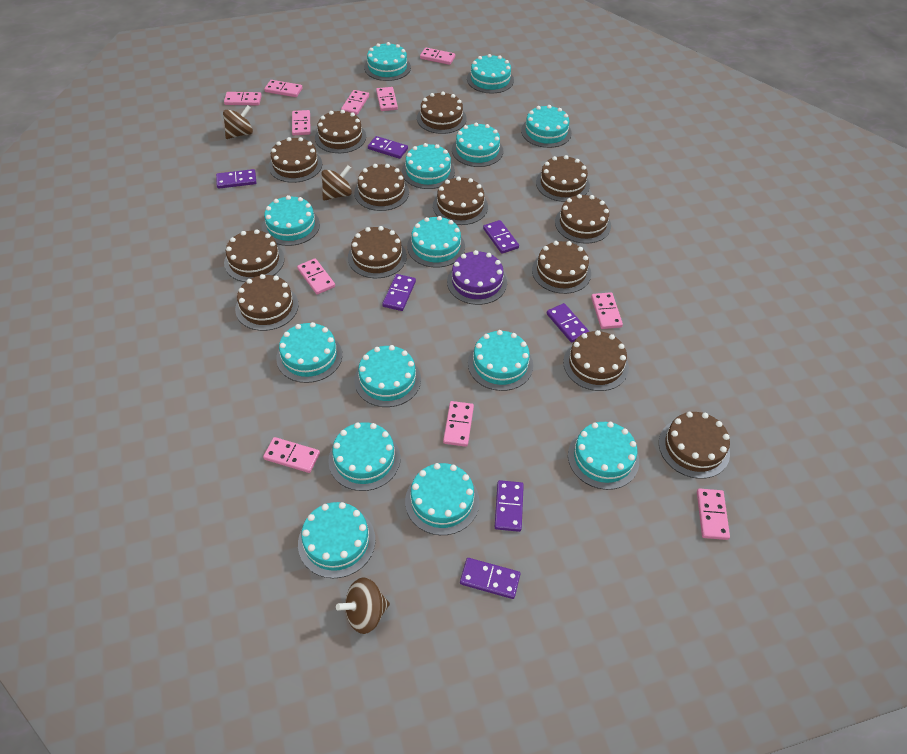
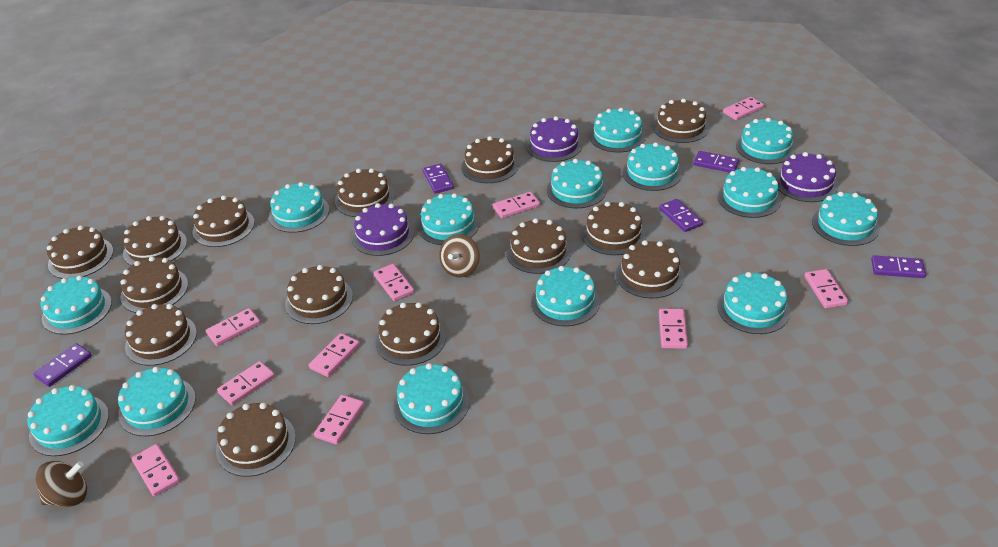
brown cake: [224,229,285,282] [235,274,298,331] [269,137,322,183] [315,110,366,153] [348,226,407,278] [354,164,409,211] [417,91,467,134] [433,176,488,225] [532,241,591,294] [536,155,590,202] [555,194,611,244] [563,330,629,391] [659,412,730,479] = 13 -> [47,225,113,279] [120,256,188,313] [123,216,187,266] [125,304,197,366] [192,196,254,247] [216,403,296,477] [285,265,353,324] [335,168,394,217] [375,302,446,366] [461,136,519,183] [506,218,571,274] [582,202,646,255] [616,240,684,298] [653,99,709,143] = 14
brown spinning top: [223,105,253,139] [321,165,352,201] [336,577,390,634] = 3 -> [36,461,87,507] [439,234,480,278] = 2
pink domino: [224,92,262,105] [263,437,320,473] [264,80,303,97] [292,110,311,135] [297,258,335,295] [341,90,369,115] [376,87,398,111] [420,47,455,65] [443,401,474,447] [591,292,623,329] [697,488,730,540] = 11 -> [131,444,180,497] [206,308,261,346] [217,361,275,405] [309,333,360,377] [314,395,365,445] [373,264,414,301] [493,192,540,218] [659,309,688,349] [723,97,764,120] [804,269,849,308] = 10
purple cake: [447,250,507,305] = 1 -> [352,203,414,256] [526,116,583,162] [775,152,838,202] = 3
purple domino: [216,169,256,189] [368,136,408,159] [382,274,416,311] [460,558,520,599] [483,220,519,254] [495,480,524,532] [547,303,589,343] = 7 -> [34,343,92,387] [423,164,454,194] [659,199,703,232] [693,151,739,173] [871,256,926,278] = 5

